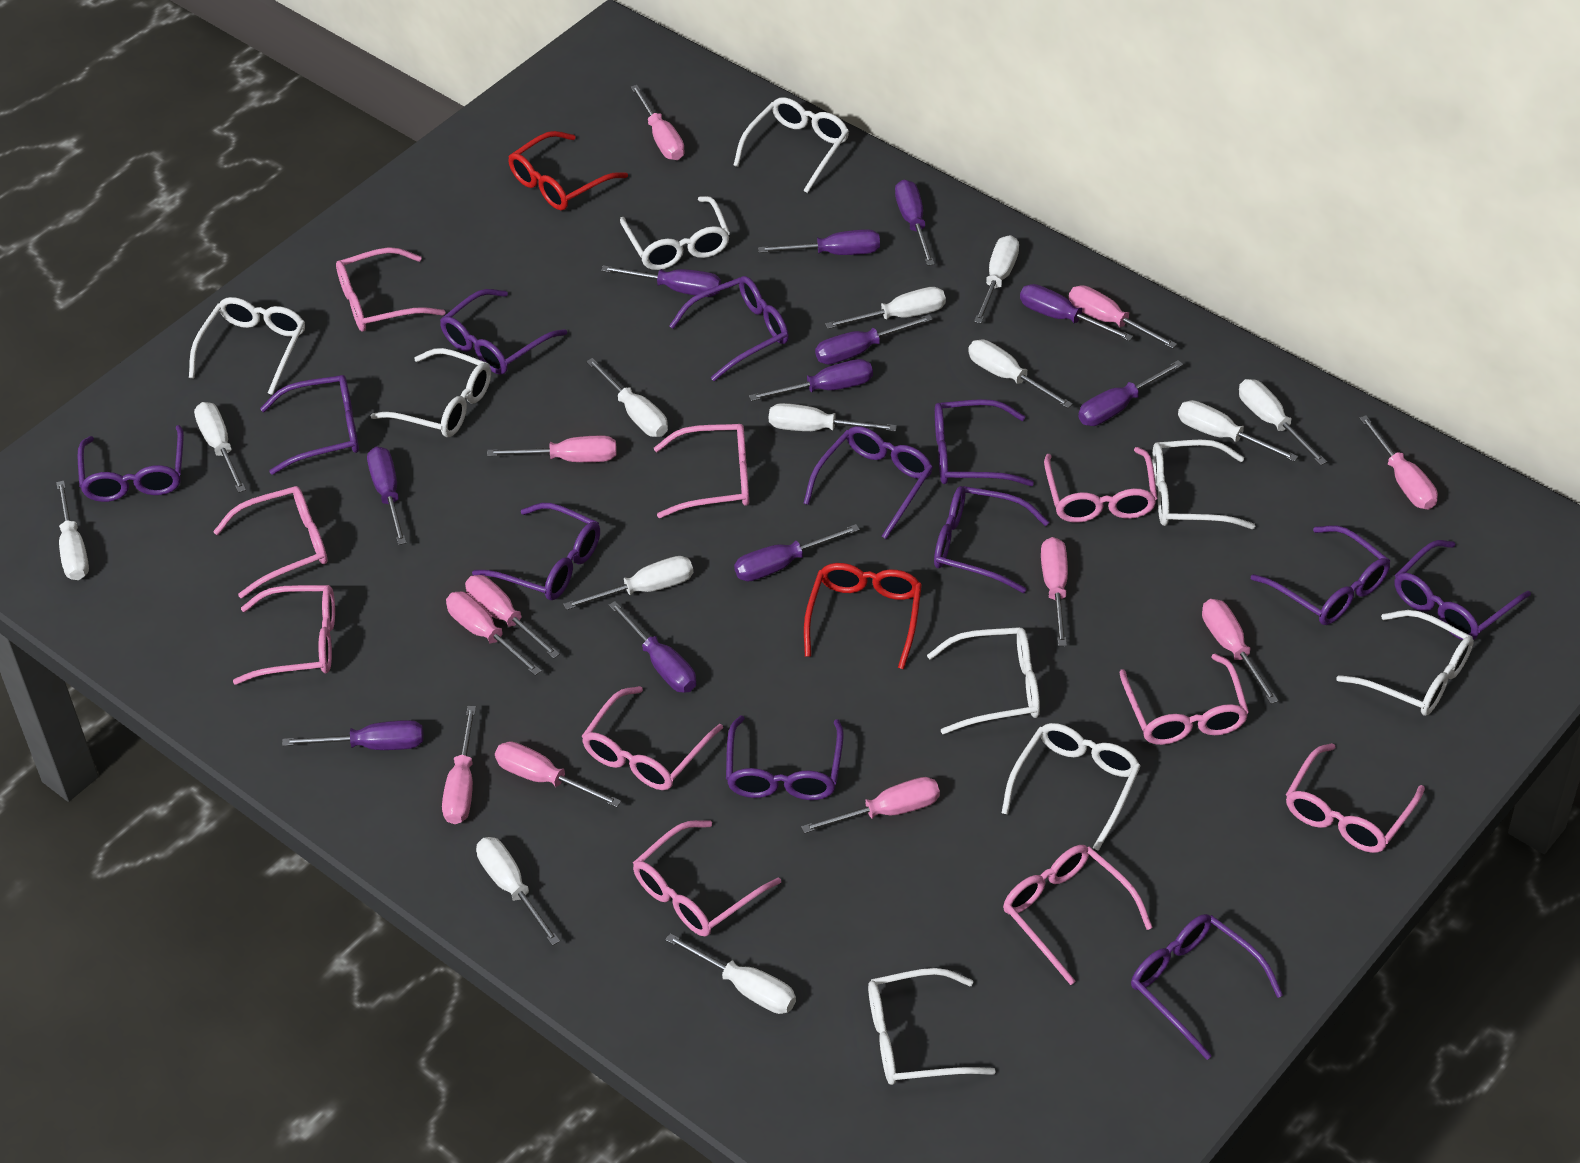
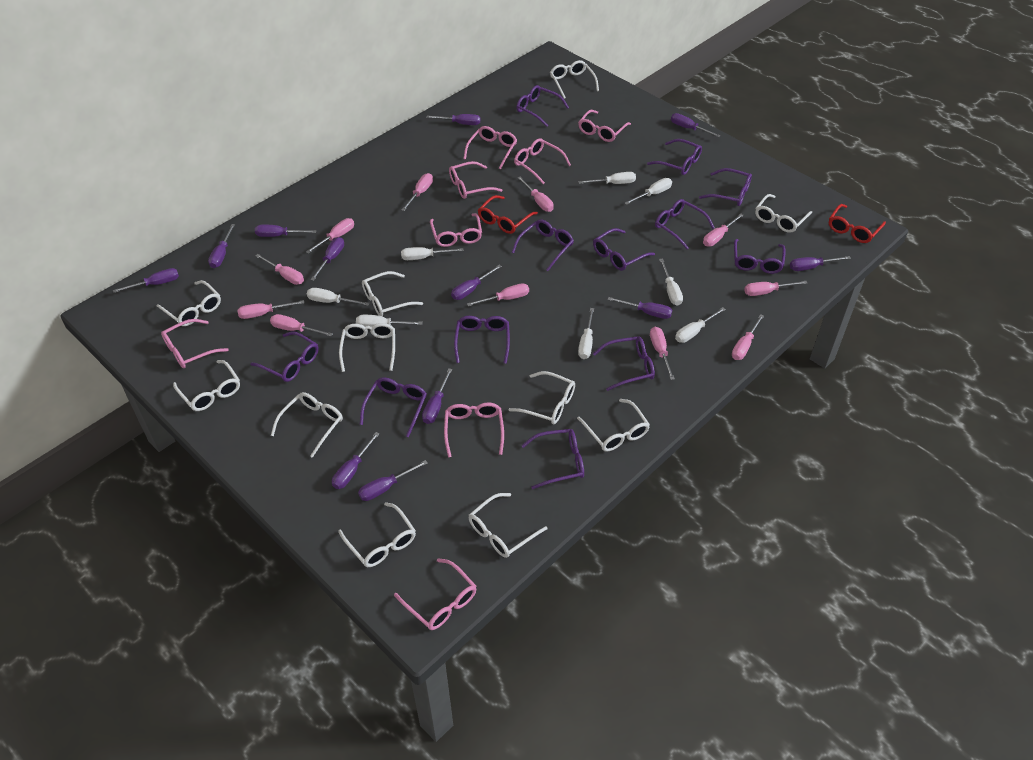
pink glasses: [213,486,327,598] [233,585,335,684] [336,247,445,331] [582,686,723,790] [633,820,781,937] [654,424,749,518] [1003,845,1153,985] [1044,447,1157,523] [1119,654,1249,745] [1286,743,1425,853] = 10 -> [161,319,229,368] [394,558,476,630] [430,213,482,247] [444,403,504,458] [449,161,502,199] [463,126,517,169] [514,138,571,184] [578,110,631,142] = 8
purple screwdriver: [282,720,424,750] [367,446,406,545] [601,265,721,297] [609,601,696,693] [734,524,860,582] [749,359,873,401] [758,229,880,255] [815,314,933,365] [895,180,935,266] [1020,284,1133,341] [1078,360,1183,426] = 11 -> [113,268,179,293] [208,224,235,268] [255,225,317,237] [310,237,344,281] [332,432,380,489] [358,460,428,501] [422,368,453,424] [426,114,480,125] [451,265,502,300] [607,297,672,319] [671,113,721,137] [790,256,851,271] = 12
white glasses: [189,297,305,395] [371,348,491,437] [620,196,730,270] [733,97,849,193] [868,968,996,1085] [927,627,1040,734] [1002,723,1141,851] [1152,440,1255,529] [1336,610,1474,716] = 9 -> [157,280,221,326] [173,360,240,411] [271,392,343,458] [338,502,416,567] [339,323,395,372] [362,271,423,316] [469,493,547,558] [508,371,575,424] [550,60,599,99] [577,399,650,452] [755,194,812,233] = 11
white screwdriver: [56,481,89,580] [194,402,246,493] [476,837,560,946] [563,556,693,610] [586,358,668,437] [665,933,796,1014] [769,403,897,432] [825,287,946,329] [968,340,1073,408] [974,235,1019,324] [1178,400,1298,462] [1239,379,1327,465] = 12 -> [307,288,370,306] [356,315,423,327] [401,247,464,260] [578,172,636,184] [578,308,594,359] [625,178,672,205] [659,259,683,306] [675,307,726,343] = 8

